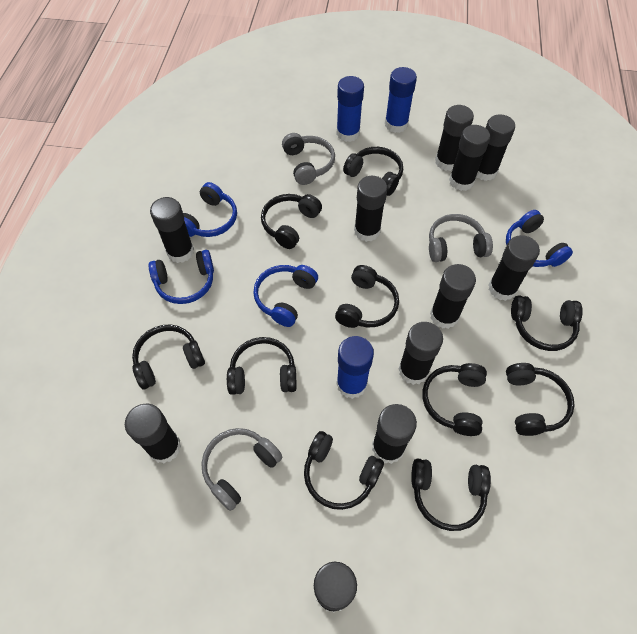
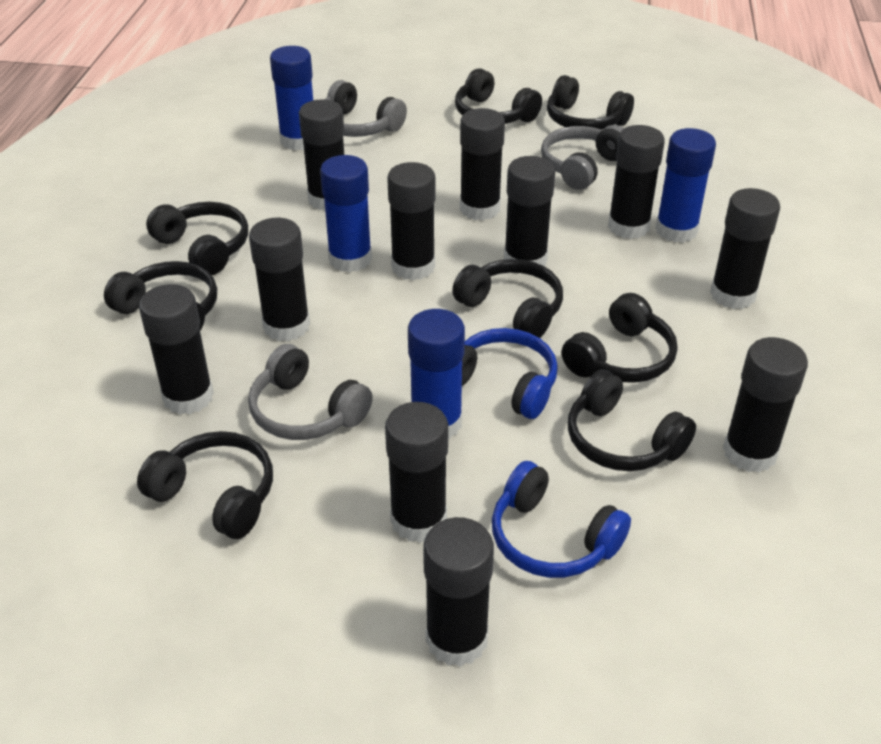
black headphones: [132,325,205,389] [227,337,297,395] [261,194,322,249] [304,431,384,510] [335,265,399,328] [343,147,403,196] [411,458,491,531] [423,363,487,436] [506,363,575,436] [511,295,583,351] = 10 -> [104,261,217,331] [137,431,273,539] [146,202,248,275] [452,259,563,338] [455,68,542,124] [547,75,634,130] [561,293,677,383] [568,369,696,471] = 8
blue glue stick: [336,336,374,399] [337,76,364,142] [385,67,417,133] = 3 -> [270,46,313,151] [320,155,372,272] [408,309,465,439] [655,128,716,243] = 4
blue headphones: [149,250,214,304] [183,182,237,237] [253,265,318,327] [506,210,573,267] = 4 -> [462,328,558,419] [492,461,631,578] = 2

